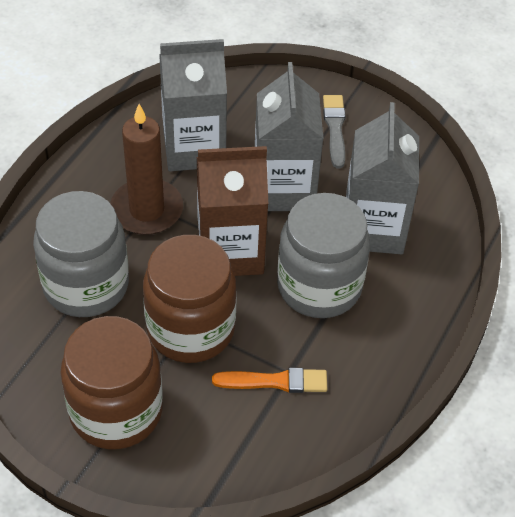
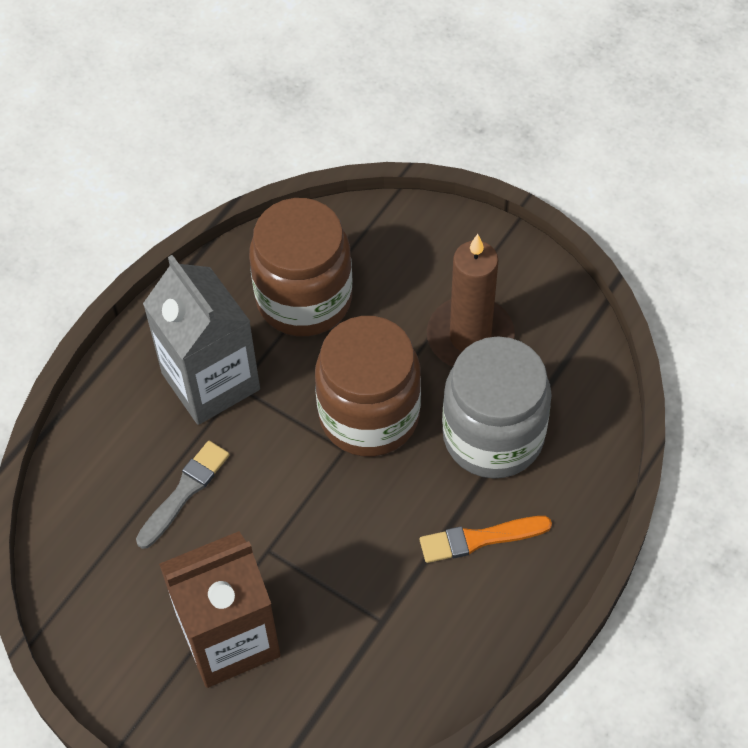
grey carton: [159,39,227,171] [255,62,324,211] [346,102,419,254] = 3 -> [143,255,260,425] = 1
grey jar: [33,191,129,317] [277,193,370,318] = 2 -> [442,336,552,478] = 1

